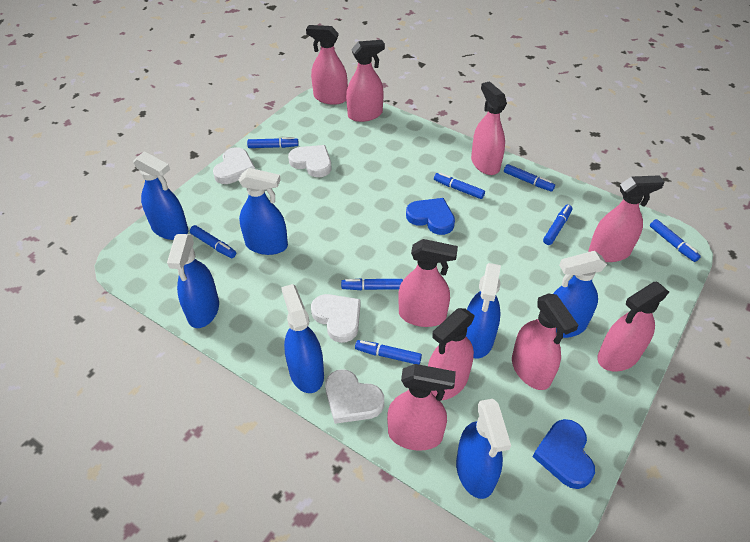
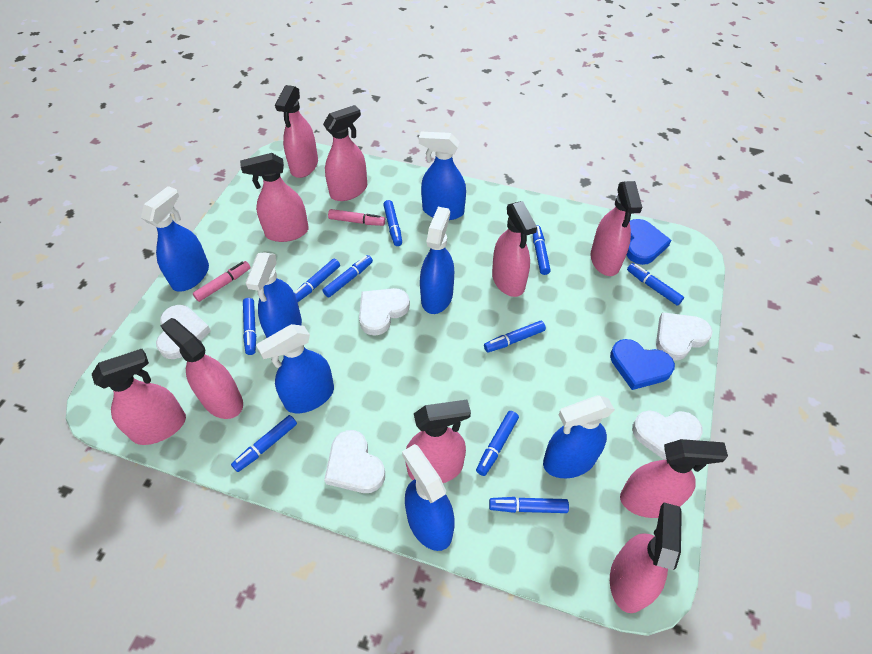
blue marker: [190,225,236,258] [247,137,299,148] [341,278,403,290] [355,340,422,364] [434,173,485,199] [504,164,555,191] [543,204,572,245] [650,219,701,262] = 8 -> [231,415,297,472] [243,298,256,355] [294,259,340,302] [322,255,373,298] [383,200,402,246] [476,411,519,476] [484,321,546,352] [489,497,569,513] [533,225,551,275] [627,263,684,306] = 10
pink marker: none = 0 -> [193,261,251,302] [328,209,385,226] = 2
pink spray bottle: [306,25,348,105] [346,40,385,122] [387,364,456,451] [398,239,458,327] [428,308,475,400] [471,81,507,175] [512,294,578,390] [588,175,665,262] [597,282,669,371] = 9 -> [92,349,186,445] [161,318,243,419] [240,153,309,242] [275,85,318,178] [323,105,367,201] [405,399,471,483] [492,201,537,297] [591,181,642,276] [610,503,682,613] [620,439,728,518] = 10
white heart: [213,147,255,184] [288,145,332,177] [311,294,361,343] [325,369,384,424] = 4 -> [156,305,211,359] [324,430,385,493] [359,288,410,336] [632,410,703,460] [656,312,713,360] = 5

